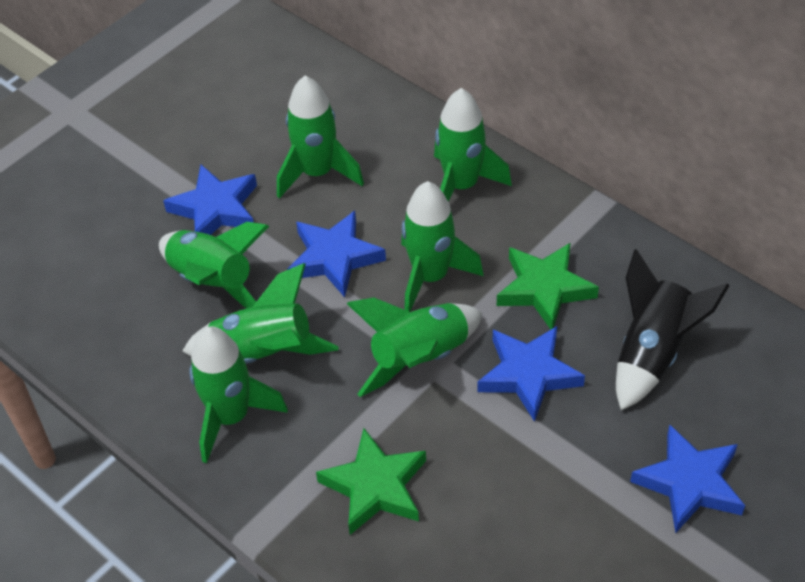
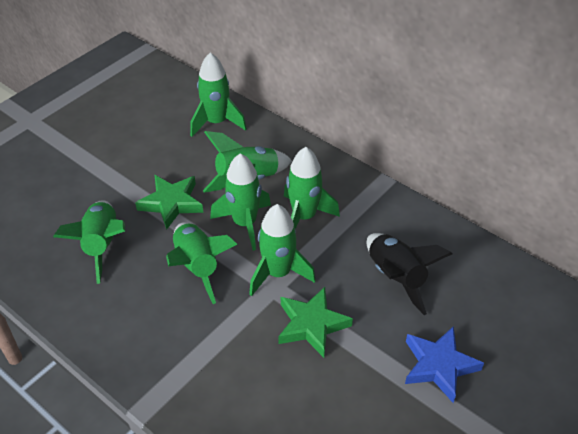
blue star: [163,165,257,235] [287,211,386,297] [477,326,585,422] [630,425,745,533] = 4 -> [405,326,484,403] = 1

